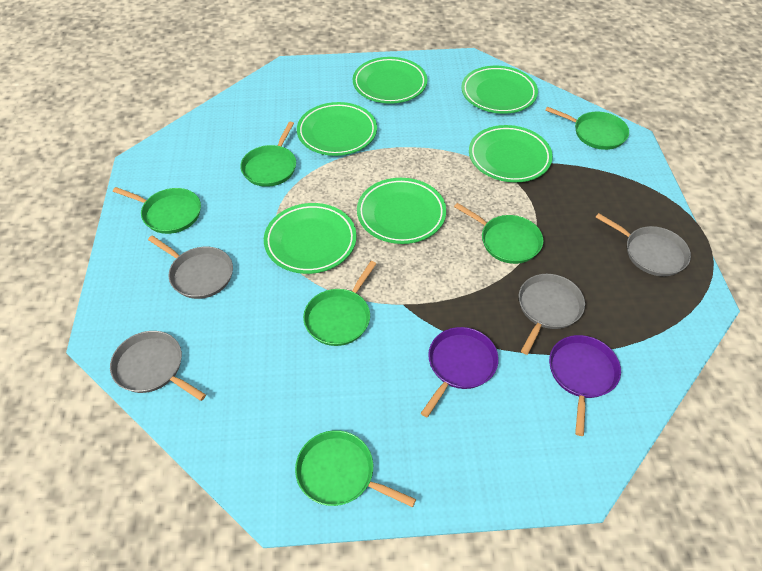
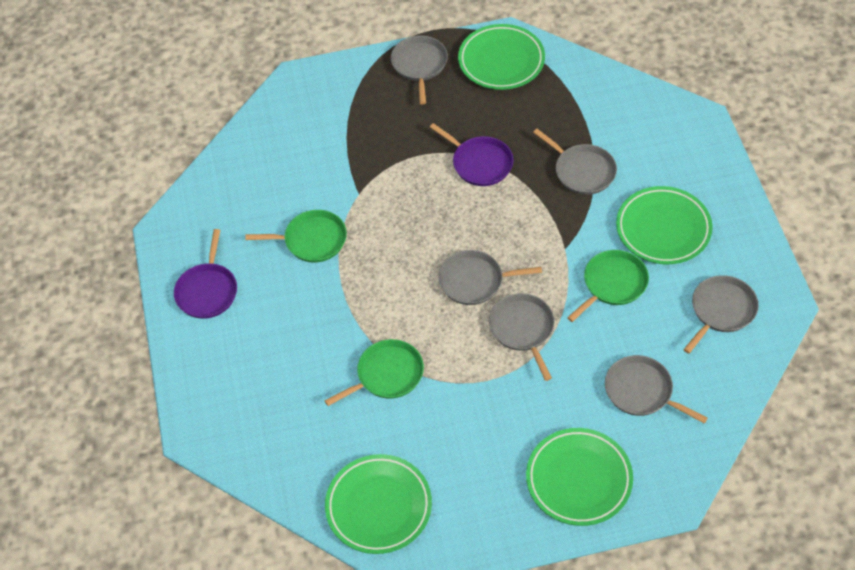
green pan: [113,187,201,234] [240,122,296,187] [295,430,416,507] [303,261,376,346] [454,203,543,264] [545,107,629,150] = 6 -> [245,210,347,262] [325,339,424,406] [567,250,649,322] = 3
green plate: [264,203,356,274] [297,102,377,156] [353,57,427,104] [357,178,446,244] [461,66,538,114] [469,125,553,182] = 6 -> [325,454,432,554] [458,24,545,90] [526,428,633,526] [616,186,713,264] = 4
grey pan: [110,331,206,401] [148,235,233,299] [519,274,585,355] [595,213,691,276] = 4 -> [391,36,448,104] [438,250,542,305] [489,293,554,381] [533,129,617,195] [605,355,708,423] [683,275,759,354] = 6

